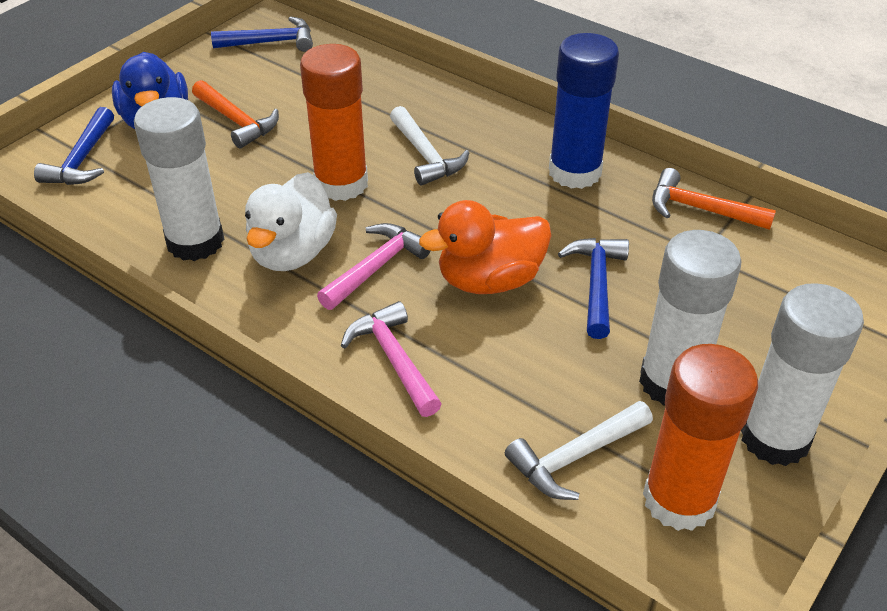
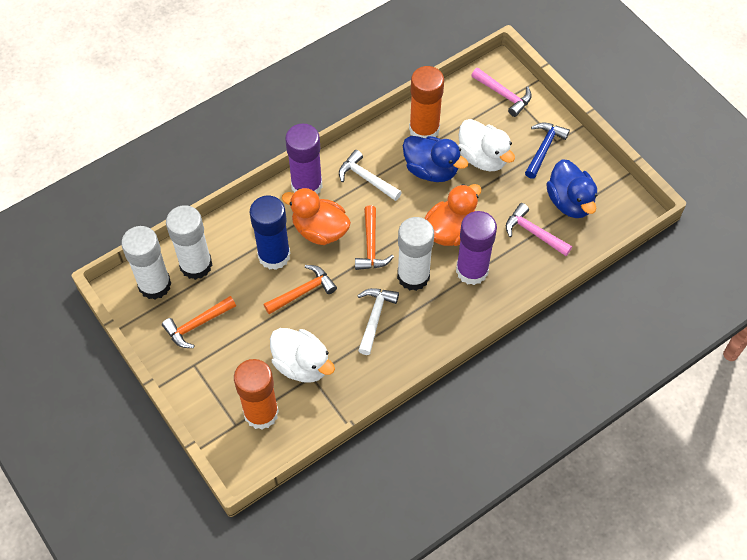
blue duck: [112,52,188,129] = 1 -> [403,136,468,182] [546,159,597,218] = 2
blue hammer: [34,107,114,185] [211,16,313,52] [558,238,629,339] = 3 -> [525,122,570,179] = 1
orange duck: [419,200,552,294] = 1 -> [282,188,351,245] [424,184,481,246] = 2
orange hammer: [192,80,279,148] [652,168,776,230] = 2 -> [162,296,236,348] [264,265,337,314] [355,205,394,270] = 3
purple glue stick: none = 0 -> [285,123,323,194] [456,211,497,285] = 2
white duck: [245,172,337,271] = 1 -> [270,328,335,383] [458,119,515,171] = 2

